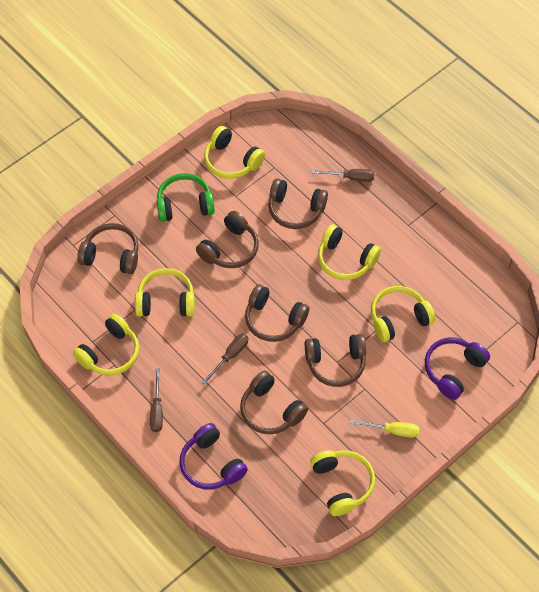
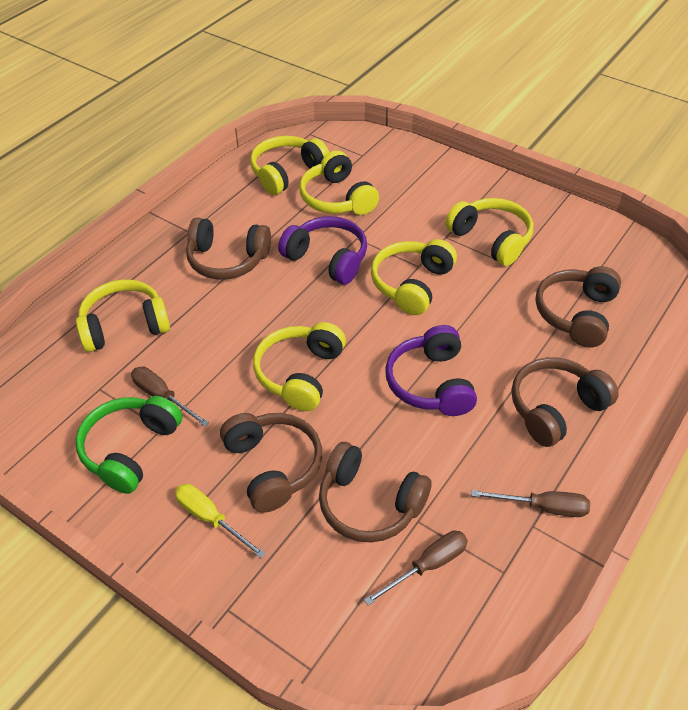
brown headphones: [77,223,139,274] [196,211,259,268] [240,370,308,434] [245,284,309,342] [268,178,328,229] [305,334,366,387] = 6 -> [186,218,271,280] [220,413,322,513] [319,442,432,543] [511,357,619,447] [536,266,621,347] = 5

